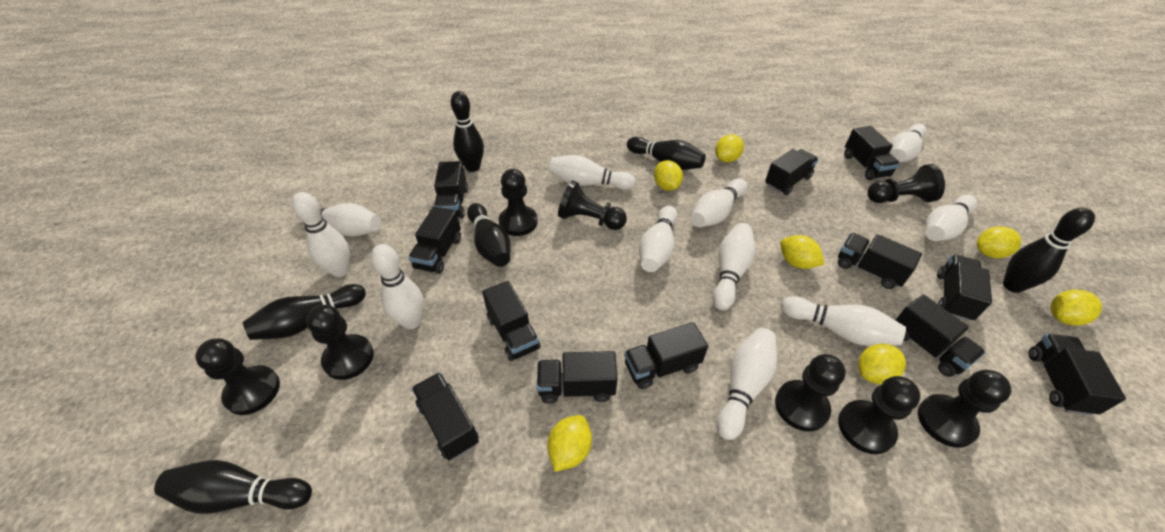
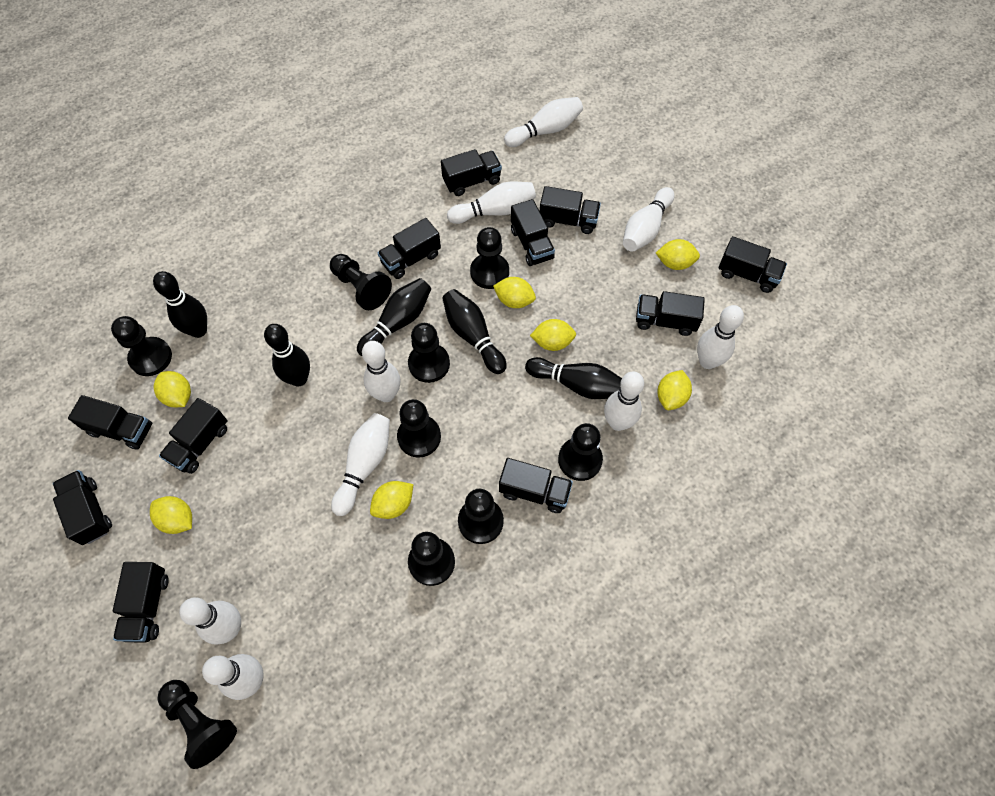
black bowling pin: [154,460,312,514] [243,284,366,340] [451,91,484,172] [467,203,511,267] [627,137,706,170] [1003,208,1095,293] = 6 -> [153,271,207,338] [264,324,310,387] [357,278,431,356] [442,289,507,374] [525,357,622,399] = 5
black pawn: [195,338,280,415] [306,305,374,380] [499,169,538,236] [558,181,627,230] [775,354,846,431] [838,376,921,454] [867,164,945,203] [918,370,1012,448] = 8 -> [111,316,172,376] [157,680,237,769] [330,254,392,310] [397,399,441,458] [408,323,450,383] [408,532,455,586] [458,489,504,544] [470,227,509,289] [558,423,603,481] = 9
black truck: [408,207,461,274] [412,372,479,460] [434,161,468,219] [482,281,541,361] [537,351,618,404] [624,322,708,389] [765,149,819,195] [838,233,922,289] [844,126,900,180] [896,294,986,377] [937,254,992,321] [1029,334,1126,416] = 12 -> [53,470,112,545] [68,395,152,450] [113,562,169,643] [159,398,227,474] [377,218,441,279] [441,149,502,196] [499,458,573,513] [511,199,555,266] [540,186,601,234] [636,291,705,336] [719,236,787,293] = 11
white bowling pin: [292,192,350,277] [297,203,381,236] [371,244,424,329] [549,155,636,190] [639,205,678,272] [691,178,747,227] [712,223,755,310] [716,328,777,440] [781,296,906,346] [889,124,927,163] [925,195,977,241] = 11 -> [179,597,241,645] [202,654,264,700] [331,413,390,516] [362,341,401,402] [447,182,536,224] [504,97,583,147] [604,371,644,431] [623,187,674,252] [697,305,744,369] = 9

